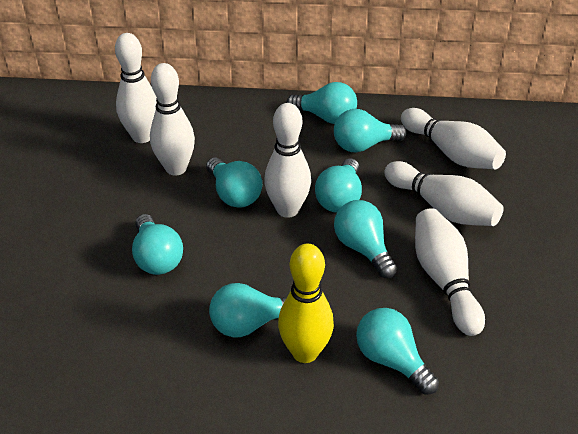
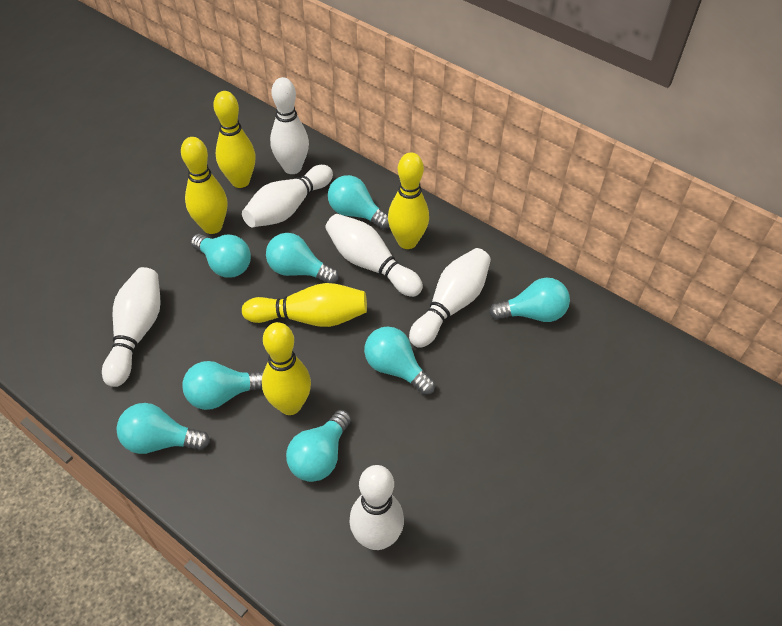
yellow bowling pin: [278,244,334,363] = 1 -> [181,137,227,234] [213,91,255,188] [242,283,367,327] [262,322,311,415] [388,152,429,249] = 5

